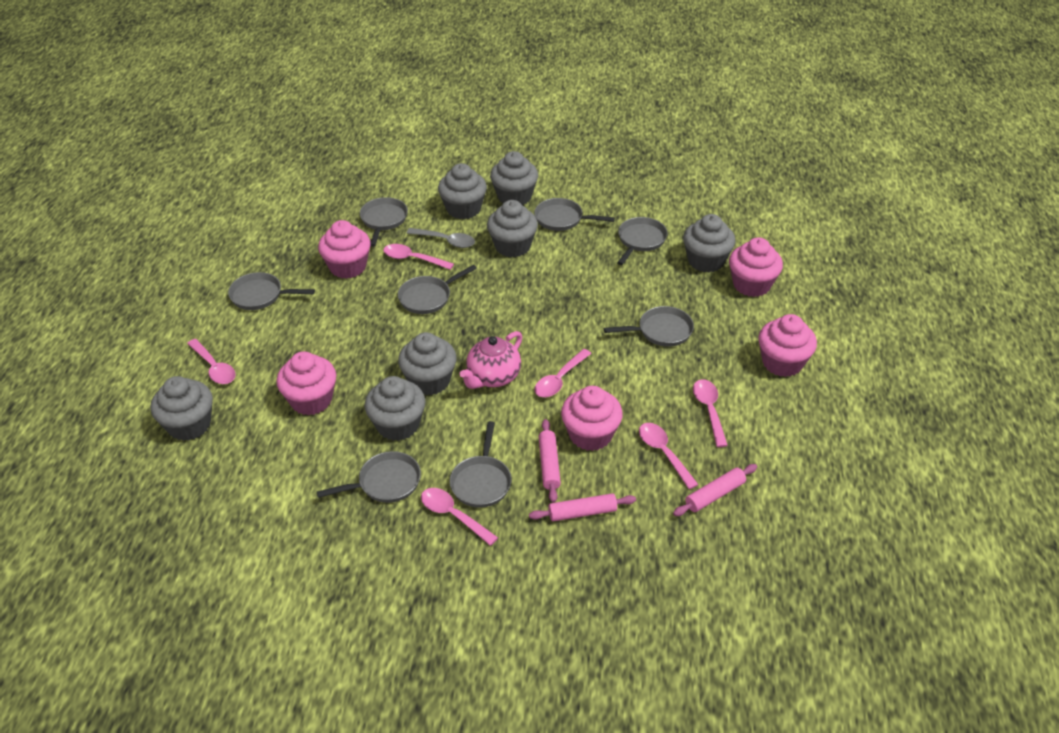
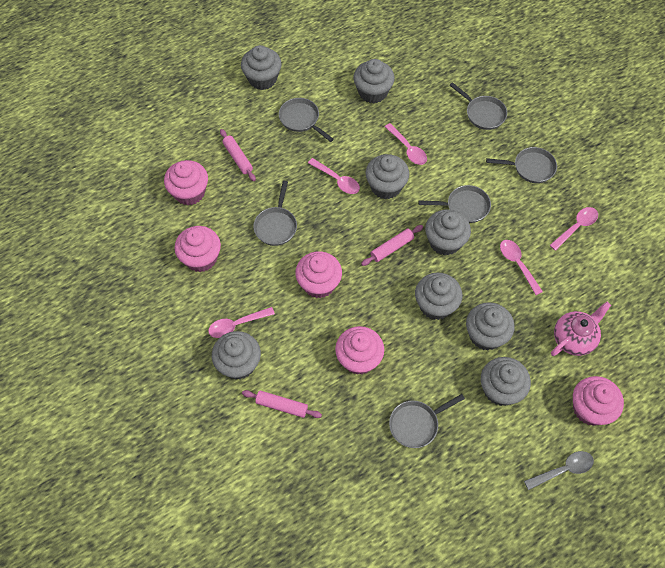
grey cupcake: [151,376,213,441] [364,376,425,441] [398,332,457,395] [438,163,487,219] [487,200,538,257] [490,151,538,205] [683,214,735,272] = 7 -> [212,331,261,380] [241,45,282,90] [354,59,395,104] [365,154,409,199] [415,273,462,320] [425,210,471,256] [466,302,515,350] [481,357,531,406] = 8
grey pan: [228,272,315,310] [317,451,421,503] [360,197,408,247] [398,265,477,314] [449,421,512,508] [534,198,615,231] [604,306,694,347] [617,217,668,265] = 8 -> [253,181,297,246] [279,98,334,142] [389,394,465,448] [418,185,491,223] [449,82,507,130] [486,147,557,183] = 6
pink spoon: [187,339,236,384] [383,244,454,270] [421,488,498,546] [535,349,592,397] [639,423,699,489] [693,379,728,447] = 6 -> [208,307,275,338] [308,158,360,194] [385,123,427,165] [500,240,543,295] [549,207,598,251] = 5

